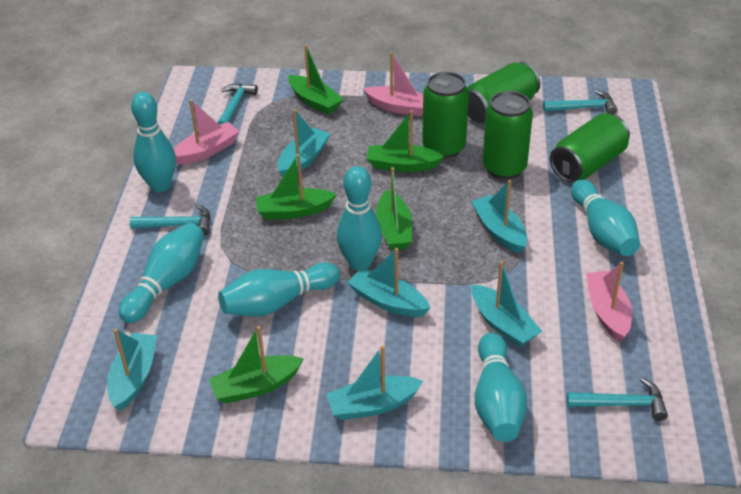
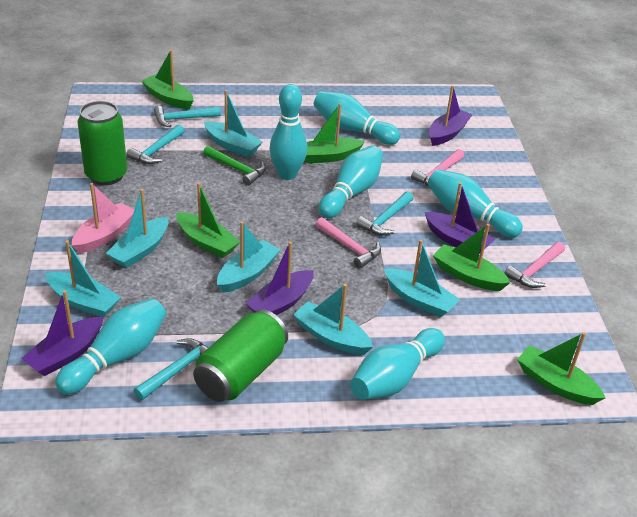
green can: [422,72,469,159] [467,62,540,124] [482,91,533,180] [550,113,630,182] = 4 -> [77,101,127,185] [193,309,288,402] = 2
green hammer: none = 0 -> [203,146,266,186] = 1
pink boat: [173,100,240,165] [363,52,423,116] [586,262,632,342] = 3 -> [71,183,134,253] = 1
pink hammer: none = 0 -> [316,217,381,269] [411,149,464,186] [504,242,565,288] = 3
purple boat: none = 0 -> [21,290,104,376] [245,242,314,315] [425,182,495,254] [429,85,472,146] = 4

